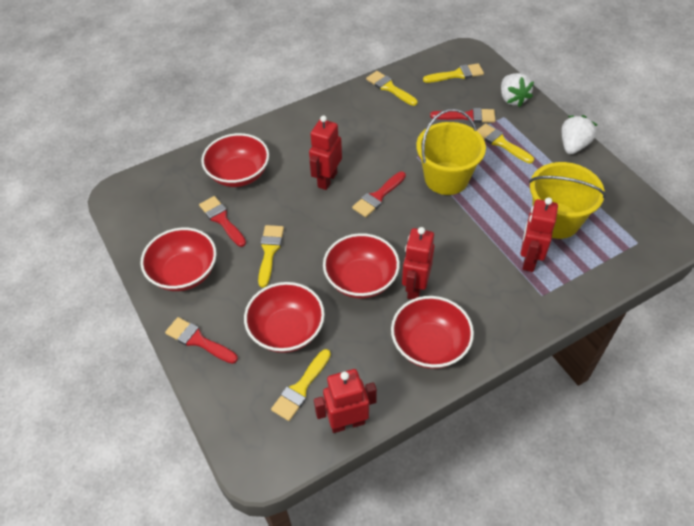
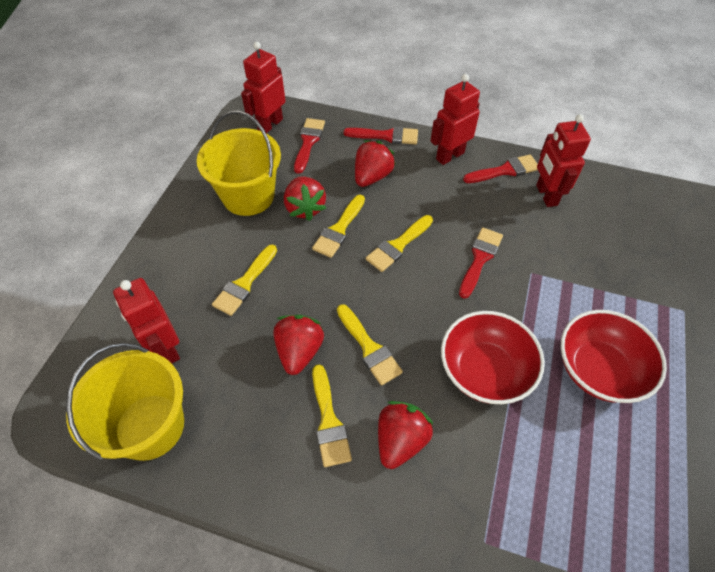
red bowl: [141,227,217,291] [201,133,269,187] [244,282,325,353] [323,233,400,299] [391,296,474,369] = 5 -> [441,311,545,404] [560,310,667,403] = 2
red strawberry: none = 0 -> [273,315,324,375] [284,176,326,221] [355,140,396,187] [378,401,433,469] = 4
white strawberry: [501,73,534,107] [562,115,597,154] = 2 -> none = 0

